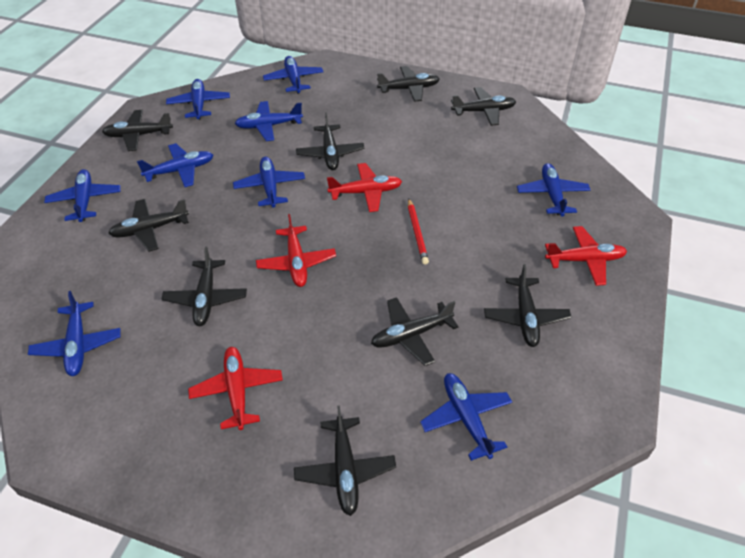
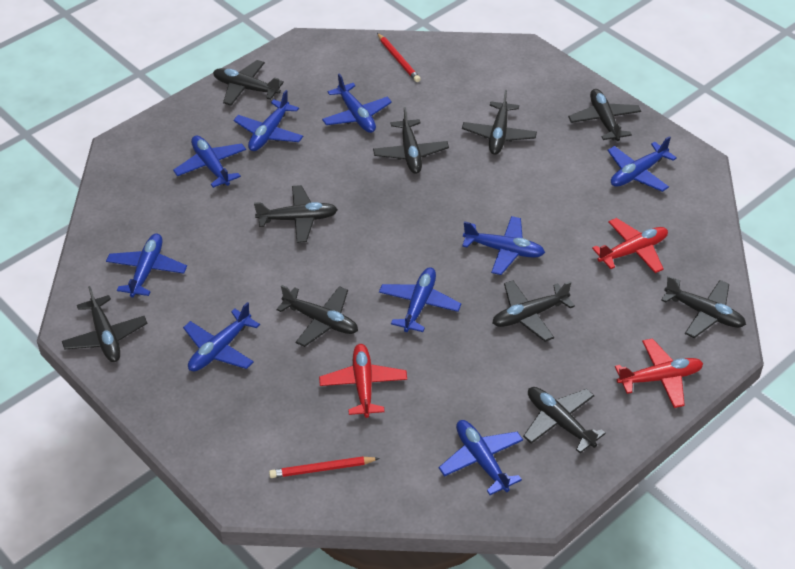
black plane: [102,110,173,151] [108,199,189,252] [162,247,247,326] [294,406,396,516] [296,113,364,170] [371,297,458,366] [377,66,440,102] [451,87,516,126] [484,264,571,347] = 9 -> [62,286,147,362] [213,60,284,105] [254,185,338,243] [276,285,358,347] [373,107,449,174] [462,90,537,155] [492,280,575,342] [523,387,606,453] [568,89,641,141] [661,276,746,338] = 10
red pencil: [408,199,429,265] = 1 -> [269,456,380,478] [377,33,421,82] = 2
red plane: [188,347,283,430] [256,214,336,287] [327,163,402,212] [545,226,627,286] = 4 -> [319,344,407,418] [592,218,668,273] [615,338,703,408] = 3

